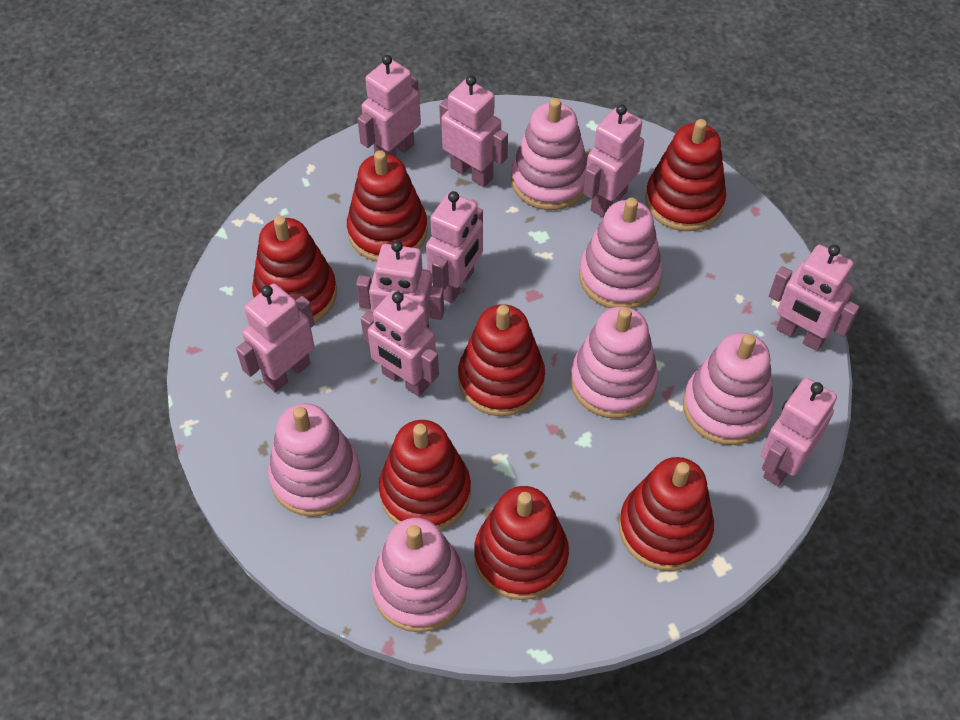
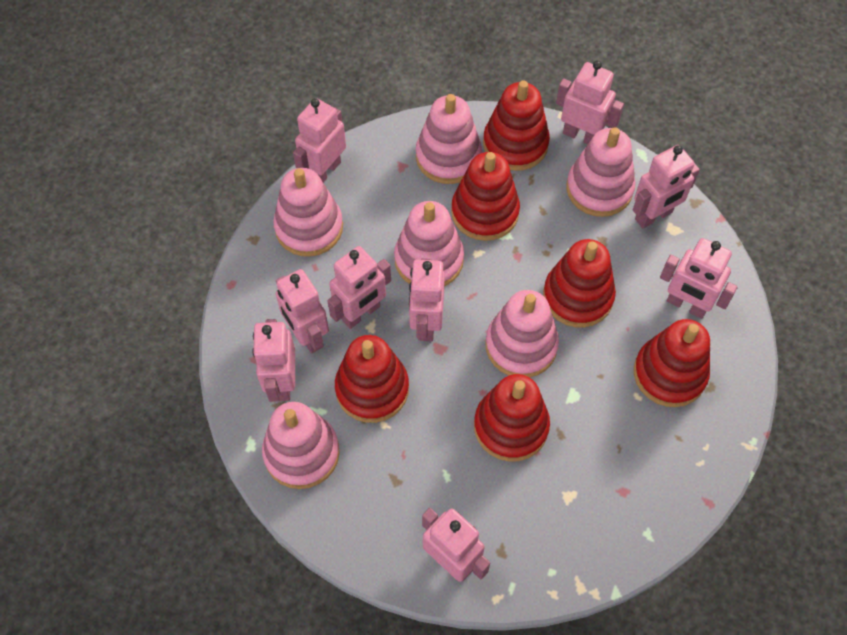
red stacking toy: [252,216,337,323] [347,150,428,262] [379,420,471,530] [458,304,545,416] [474,486,569,600] [619,457,714,571] [645,119,726,231] = 7 -> [335,335,409,423] [451,152,520,241] [474,374,550,462] [483,80,550,171] [543,239,616,328] [634,319,710,407] = 6

